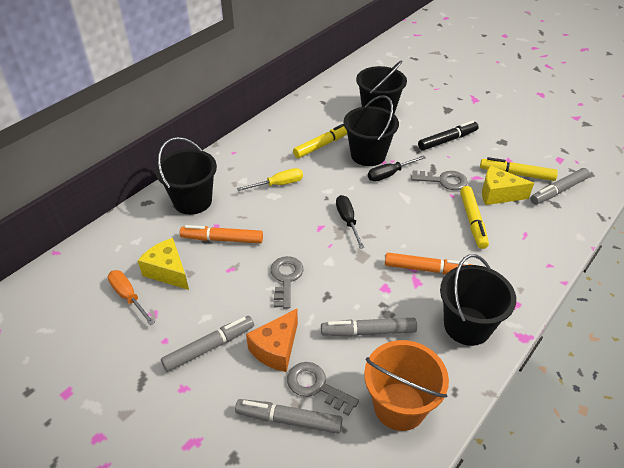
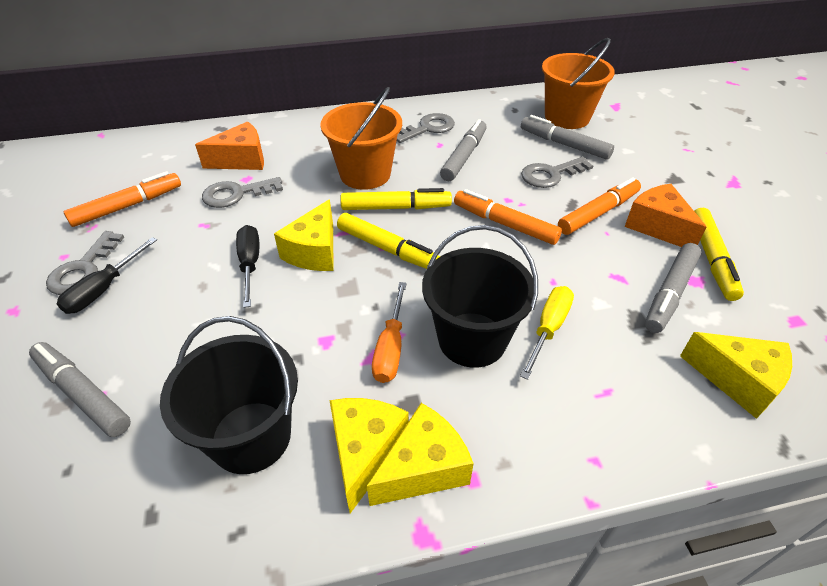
black bucket: [156,137,217,215] [344,95,399,166] [356,60,407,114] [440,254,516,346] = 4 -> [160,316,298,474] [422,225,538,368] = 2
black marker: [418,121,479,150] = 1 -> none = 0
grey key: [270,256,303,309] [287,362,359,416] [411,170,468,190] = 3 -> [46,231,124,295] [202,177,283,208] [397,113,455,143] [521,157,593,188] = 4
orange bucket: [364,340,449,431] = 1 -> [320,87,402,190] [542,38,615,129] = 2
orange cheese: [246,309,298,372] = 1 -> [195,122,264,170] [625,184,706,247] = 2
orange marker: [180,225,263,244] [385,253,472,275] = 2 -> [64,171,181,227] [454,189,562,245] [558,177,641,235] = 3
yellow cheese: [137,238,189,290] [482,165,534,205] = 2 -> [274,199,334,271] [329,398,409,513] [367,403,474,506] [680,332,792,419] = 4

